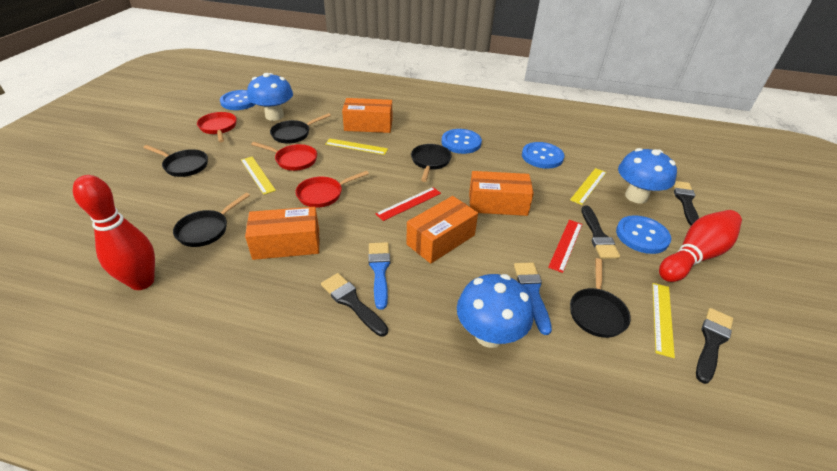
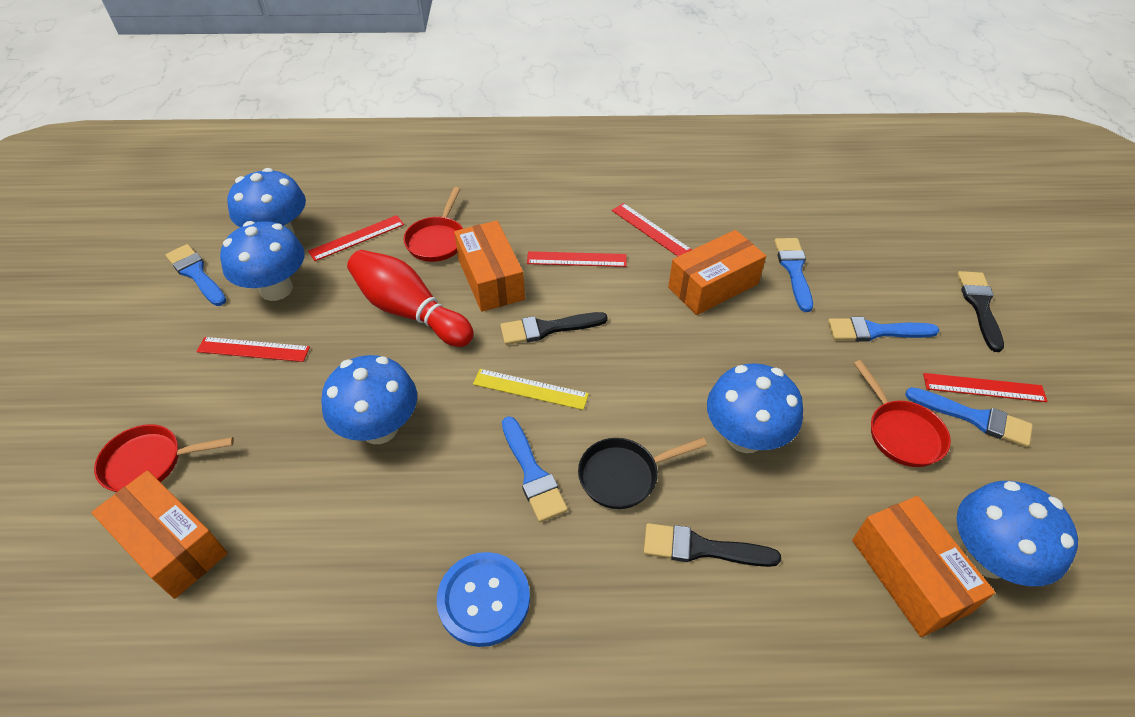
black brush: [321,273,388,337] [581,206,620,259] [673,181,699,226] [696,308,733,384] = 4 -> [500,312,608,345] [644,523,781,567] [957,271,1004,352] = 3
black pan: [143,145,208,177] [173,193,250,247] [270,113,331,144] [411,144,452,182] [570,258,631,338] = 5 -> [578,438,707,509] = 1
blue brush: [368,242,390,310] [514,262,552,335] = 2 -> [166,244,226,306] [502,416,568,522] [774,238,813,312] [828,317,939,342] [905,387,1033,447] = 5
blue button: [220,90,256,110] [442,129,482,154] [522,142,564,169] [616,215,671,254] = 4 -> [437,552,530,647] = 1
blue mushroom: [247,73,293,121] [457,274,534,348] [618,148,677,204] = 3 -> [220,221,305,301] [227,168,306,235] [321,355,417,444] [707,363,803,453] [957,481,1078,586] = 5
red bowling pin: [73,175,155,290] [659,210,742,282] = 2 -> [347,250,474,347] = 1
red ruler: [376,187,441,221] [548,220,582,273] = 2 -> [196,337,310,362] [308,215,404,261] [527,251,627,267] [612,203,692,256] [923,373,1048,402] = 5
yellow ruler: [241,157,276,195] [325,139,388,155] [570,168,606,205] [652,283,675,358] = 4 -> [473,369,589,410] = 1

